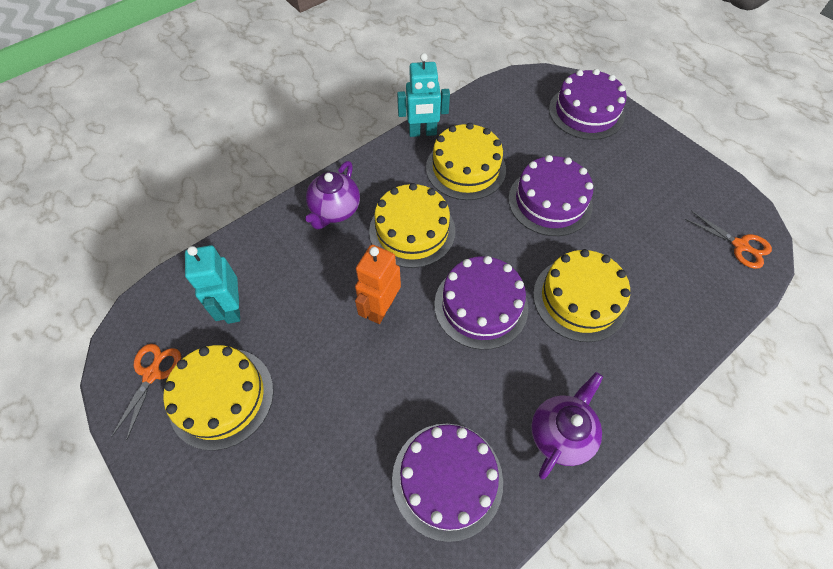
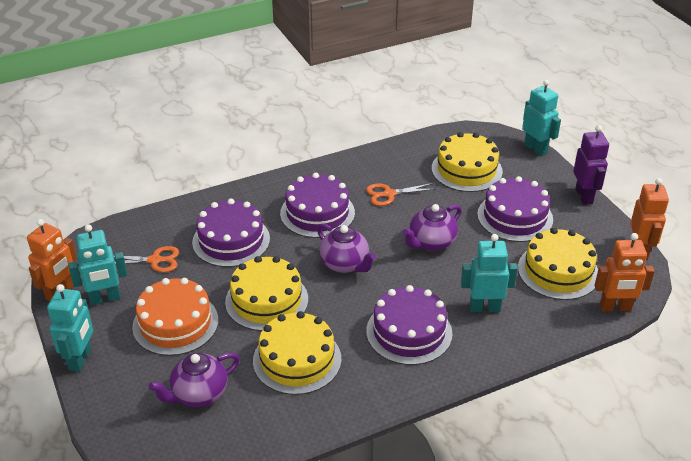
orange cake: none = 0 -> [132,278,218,356] = 1
orange robot: [355,245,401,324] = 1 -> [27,219,77,302] [594,233,655,312] [630,178,669,260] = 3
purple robot: none = 0 -> [573,125,609,205] = 1
purple teapot: [305,161,360,229] [531,372,603,479] = 2 -> [149,353,240,407] [317,223,376,273] [403,204,462,251] = 3
turquoise robot: [185,245,240,324] [397,53,450,137] = 2 -> [47,284,93,372] [68,224,127,305] [461,234,518,312] [522,80,561,156] = 4

